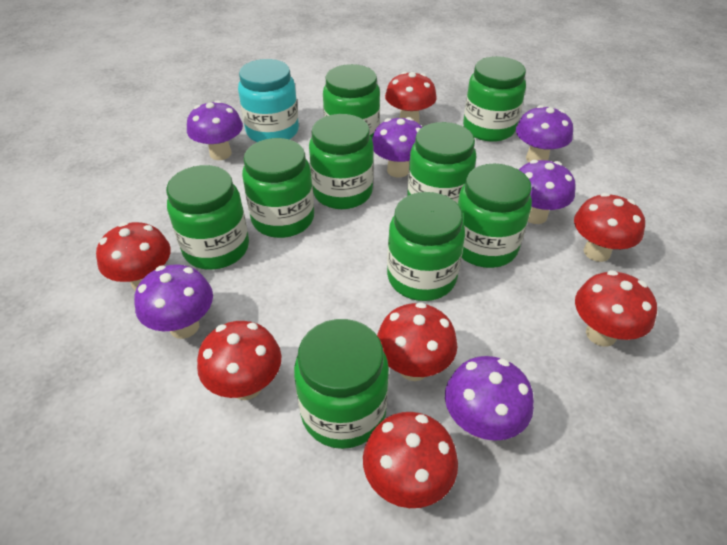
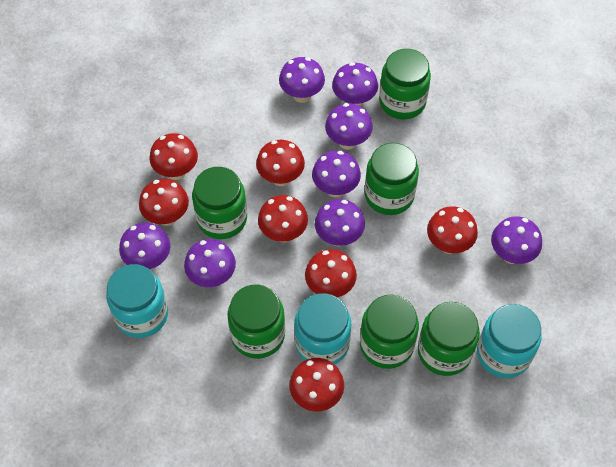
green jar: [166,165,249,270] [242,138,314,238] [294,319,389,449] [309,114,374,209] [323,64,380,138] [387,192,465,301] [407,122,476,204] [458,164,532,268] [463,56,526,142] = 9 -> [192,167,247,239] [227,285,285,359] [360,295,419,369] [365,143,419,215] [379,49,431,119] [418,302,480,376] = 6
purple mushroom: [134,264,213,339] [187,100,243,160] [372,117,422,178] [445,356,534,441] [516,105,573,162] [519,160,575,224] = 6 -> [119,222,170,270] [184,239,236,287] [279,57,325,103] [312,151,361,197] [315,199,365,246] [325,103,373,150] [332,62,378,106] [491,216,542,264] = 8
turquoise jar: [238,59,299,142] = 1 -> [106,264,168,338] [294,293,351,365] [477,304,542,378] = 3

